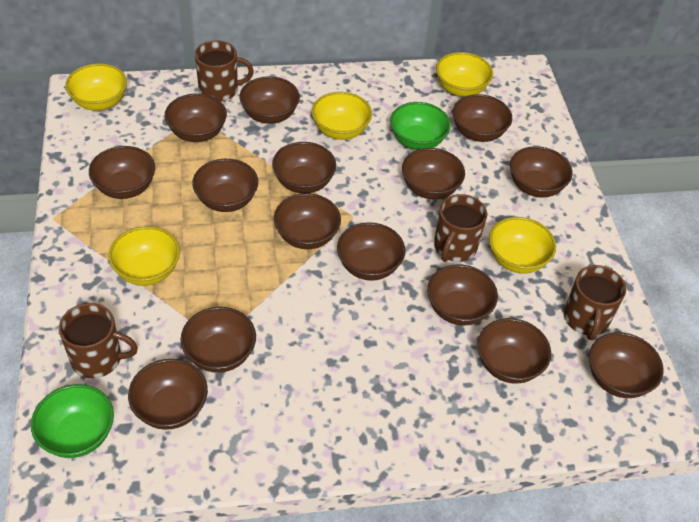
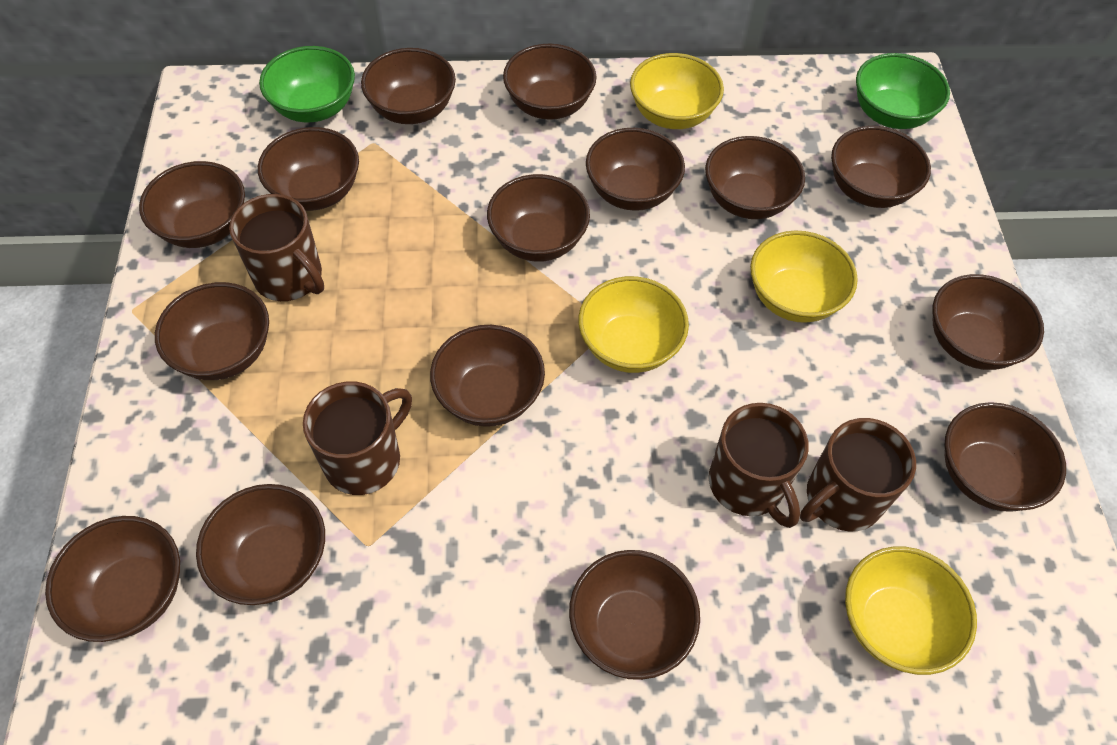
yellow bowl: [65,63,127,111] [108,226,180,286] [312,92,372,140] [436,52,493,97] [489,217,556,274] = 5 -> [578,276,689,373] [630,53,724,129] [750,231,858,323] [845,546,977,675] = 4

